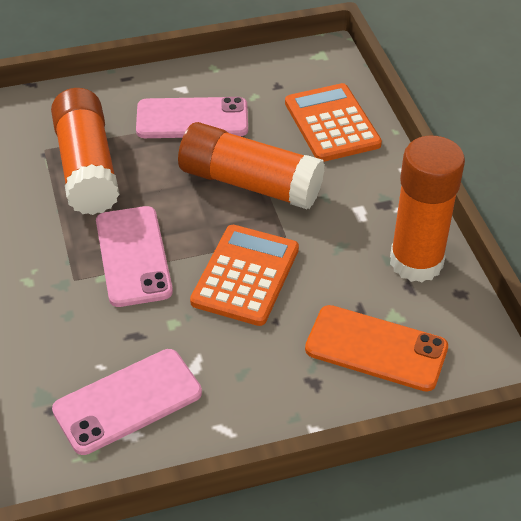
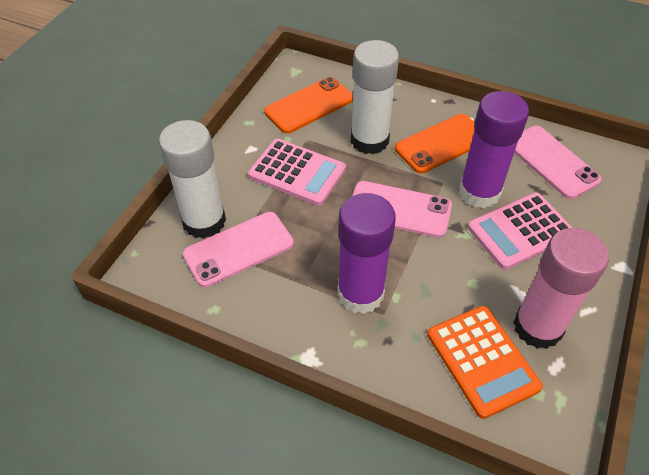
orange calculator: [190,225,299,326] [285,83,382,162] = 2 -> [427,306,543,419] = 1
orange glue stick: [51,88,120,215] [178,122,325,209] [390,136,465,282] = 3 -> none = 0
orange phone: [305,305,448,392] = 1 -> [264,77,353,134] [395,114,475,174] = 2
pink calculator: none = 0 -> [248,139,346,206] [468,193,573,270] = 2
pink glue stick: none = 0 -> [513,228,609,349] = 1
purple glue stick: none = 0 -> [337,193,396,314] [459,91,529,208] = 2
white glue stick: none = 0 -> [159,120,226,239] [351,40,399,154] = 2

